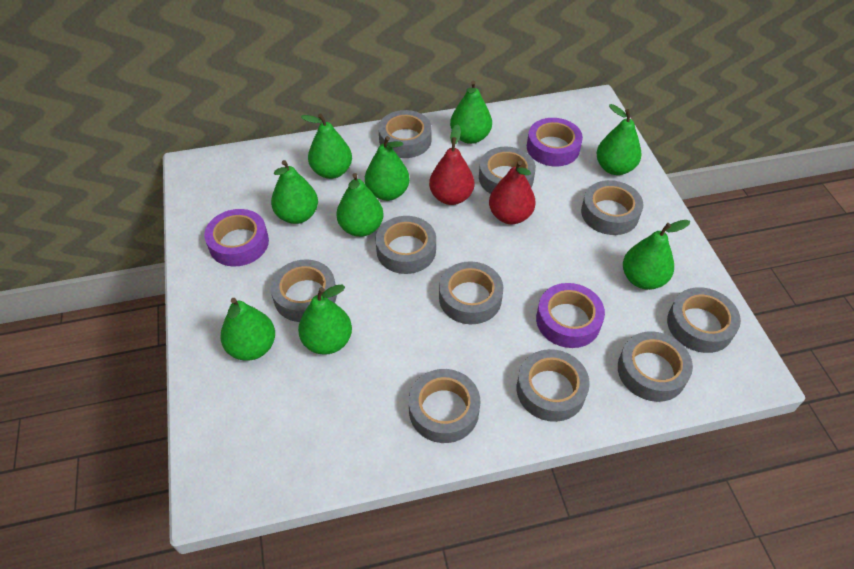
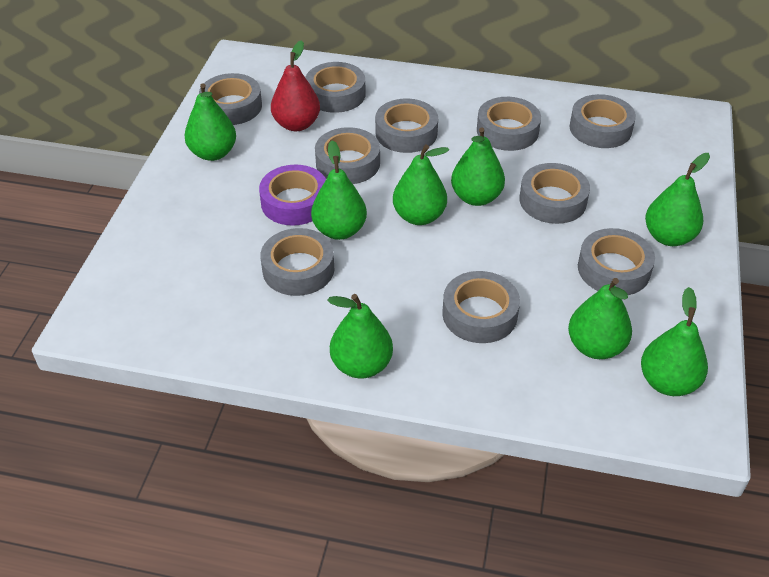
green pear: [220,298,275,361] [271,160,318,224] [298,285,352,355] [301,114,352,179] [336,173,384,237] [365,136,410,201] [450,81,492,144] [596,104,641,175] [623,220,690,290] = 9 -> [184,84,236,161] [311,141,367,240] [327,294,393,379] [393,145,449,225] [451,127,505,206] [568,278,632,359] [641,287,708,396] [645,153,710,246] = 8
purple tape: [204,209,269,266] [527,118,583,166] [536,283,605,348] = 3 -> [259,165,326,226] = 1
red pear: [429,124,474,205] [489,161,536,224] = 2 -> [271,40,320,131] = 1

